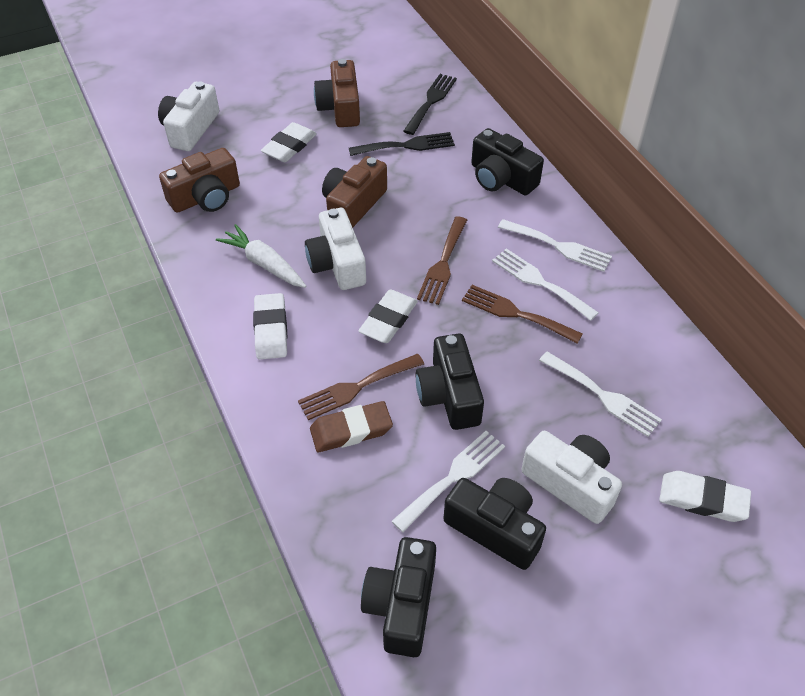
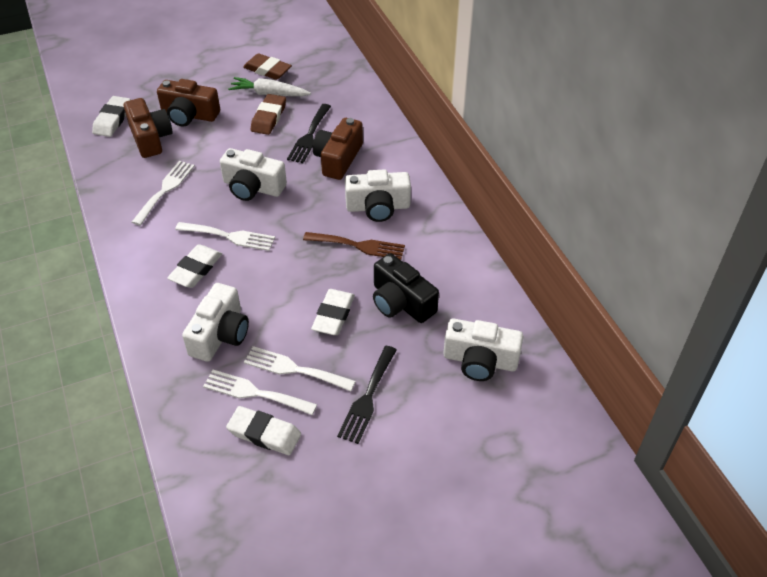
black camera: [361,537,436,657] [416,334,484,430] [443,478,546,570] [471,128,544,195] = 4 -> [373,253,439,323] = 1
brown eraser: [310,401,393,452] = 1 -> [243,53,292,80] [251,94,286,135] = 2
brown fork: [298,354,424,420] [417,216,467,305] [462,285,583,344] = 3 -> [303,232,405,260] = 1
white camera: [158,81,219,151] [305,208,366,290] [521,431,622,524] = 3 -> [182,283,249,362] [220,148,287,201] [345,169,411,222] [444,319,523,381] = 4

